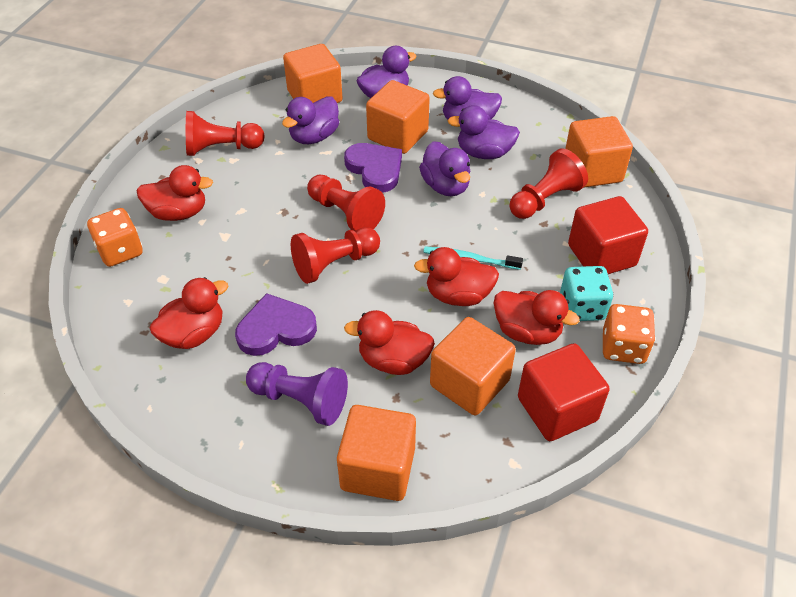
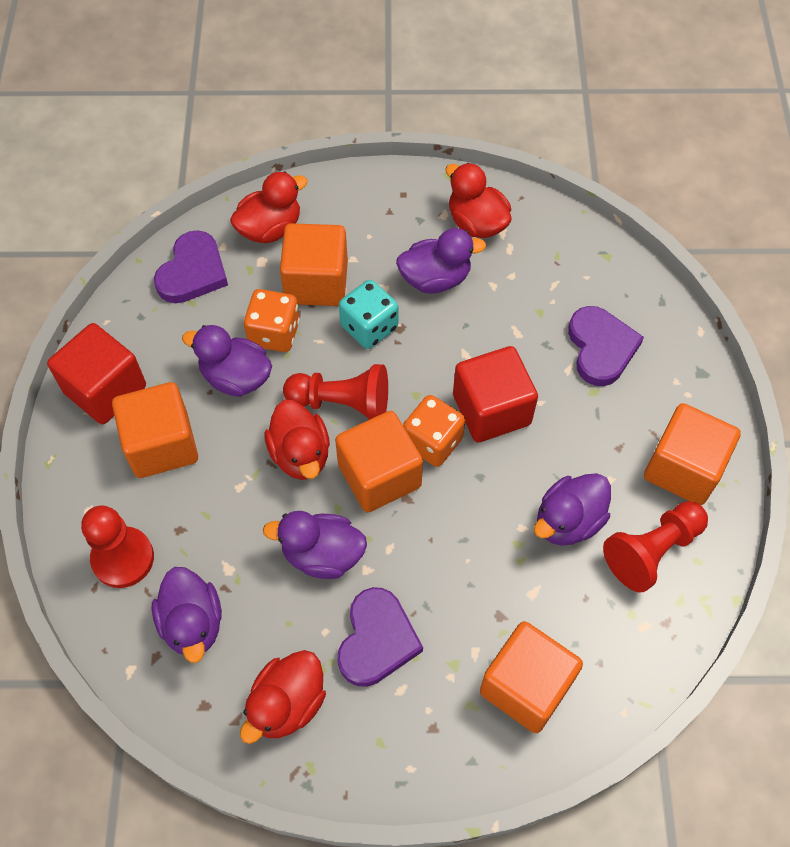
purple heart: [235,293,317,356] [344,143,402,193] = 2 -> [154,230,228,303] [338,587,423,687] [568,306,644,386] = 3
purple pawn: [246,362,348,426] = 1 -> none = 0
red duck: [137,165,213,221] [150,277,228,349] [344,310,435,375] [414,247,499,306] [494,290,580,345] = 5 -> [230,172,308,243] [240,650,326,744] [264,400,330,480] [445,163,512,238] = 4
red pawn: [186,111,265,156] [291,227,380,284] [307,175,385,232] [509,148,588,219] = 4 -> [81,505,154,588] [283,364,388,420] [603,501,708,592] = 3
turquoise toothbrush: [423,246,523,270] = 1 -> none = 0

